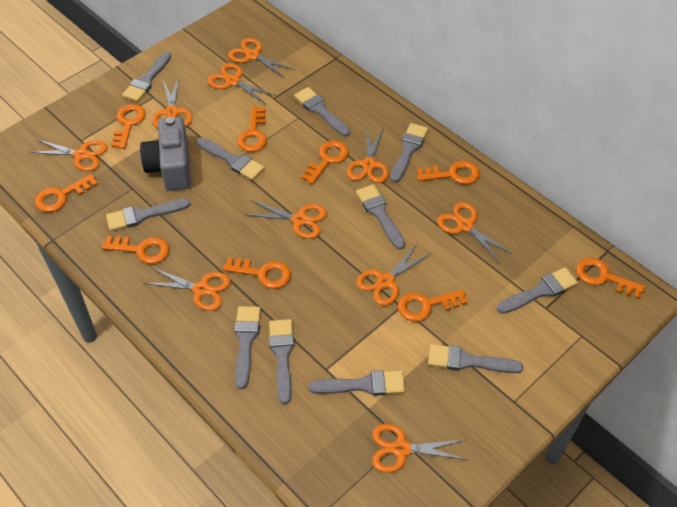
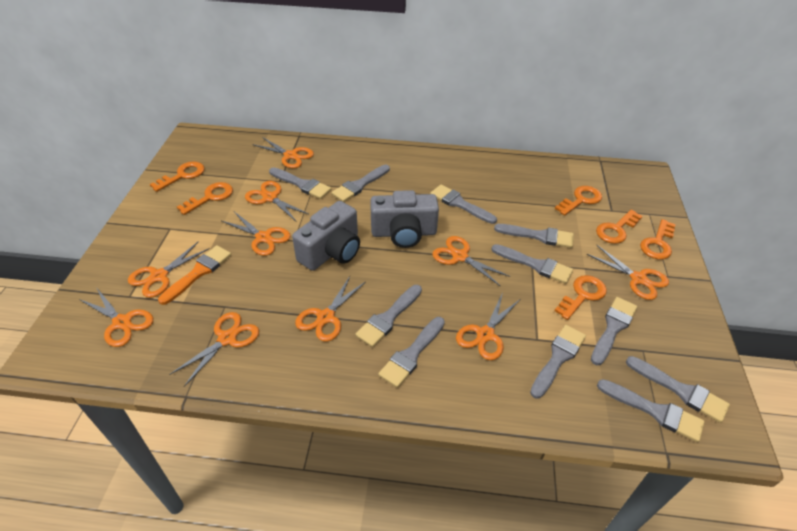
grey camera: [140,117,191,191] = 1 -> [292,201,360,271] [370,190,439,248] = 2
orange brush: none = 0 -> [158,245,231,305] = 1
orange key: [35,174,98,212] [102,236,169,264] [111,104,146,149] [223,257,291,289] [237,107,267,152] [301,140,349,185] [397,289,467,321] [417,160,480,184] [576,258,646,299] = 9 -> [150,161,205,192] [177,182,233,215] [554,275,607,320] [555,186,602,216] [596,210,643,244] [640,219,676,260] = 6

